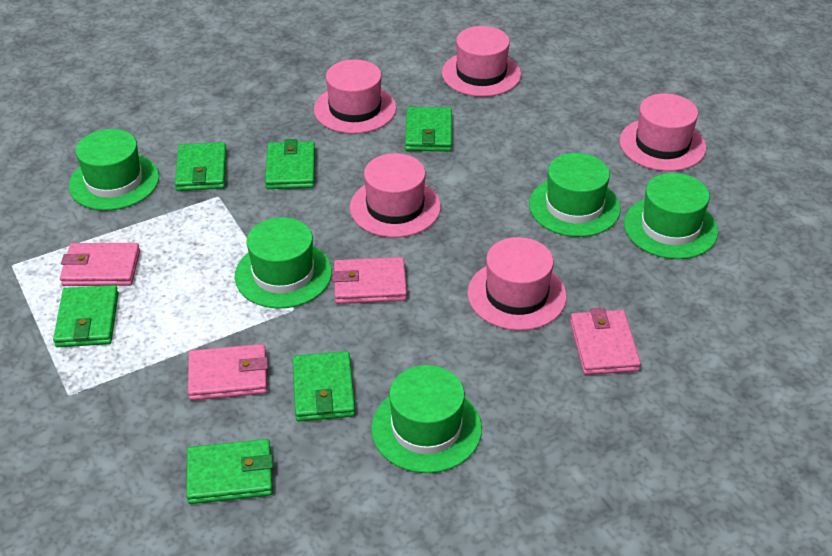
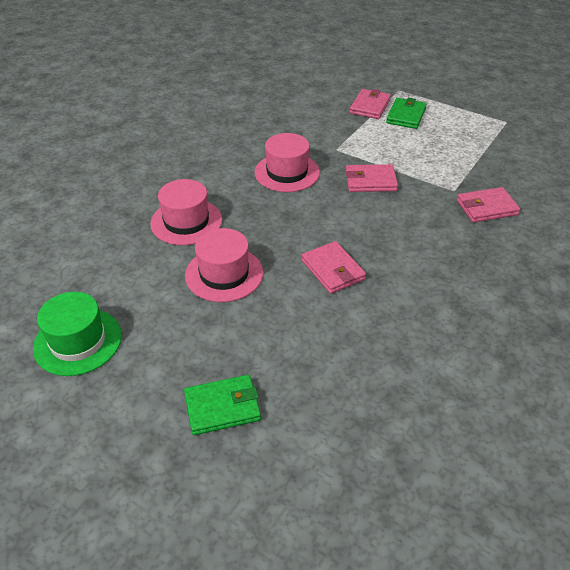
green hat: [69,129,159,210] [235,217,332,309] [371,365,482,473] [529,153,621,237] [624,173,718,259] = 5 -> [33,292,122,376] = 1
green wallet: [53,285,119,347] [175,142,227,191] [186,439,273,504] [265,139,315,189] [292,351,355,421] [405,107,452,151] = 6 -> [184,375,261,435] [386,98,427,129] = 2
pink hat: [314,59,396,134] [350,153,441,238] [442,26,521,97] [467,237,567,331] [619,94,706,171] = 5 -> [150,179,222,245] [185,228,263,302] [255,133,320,192] = 3

